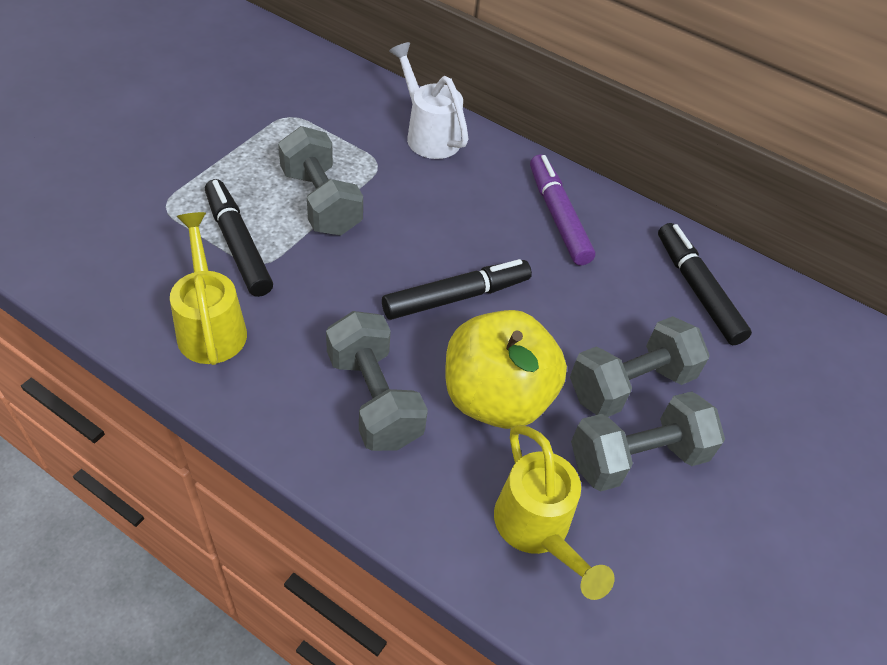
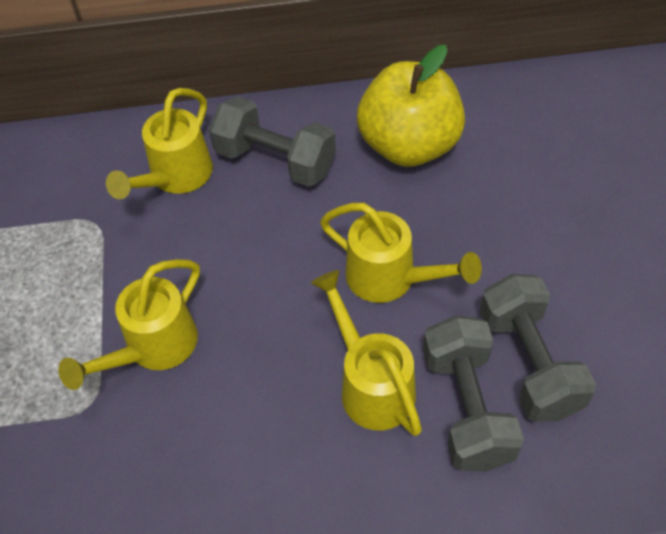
black marker: [205,179,273,297] [382,259,532,320] [658,223,752,345] = 3 -> none = 0
grey dumbbell: [278,126,363,236] [326,311,428,451] [570,316,710,417] [571,391,725,492] = 4 -> [209,96,336,187] [423,315,524,471] [480,274,596,422] = 3
purple marker: [530,154,595,265] = 1 -> none = 0
white watering can: [389,42,468,159] = 1 -> none = 0
yellow watering can: [170,212,247,365] [494,425,615,600] = 2 -> [58,259,200,390] [106,88,213,199] [311,270,422,436] [320,203,482,303] = 4

